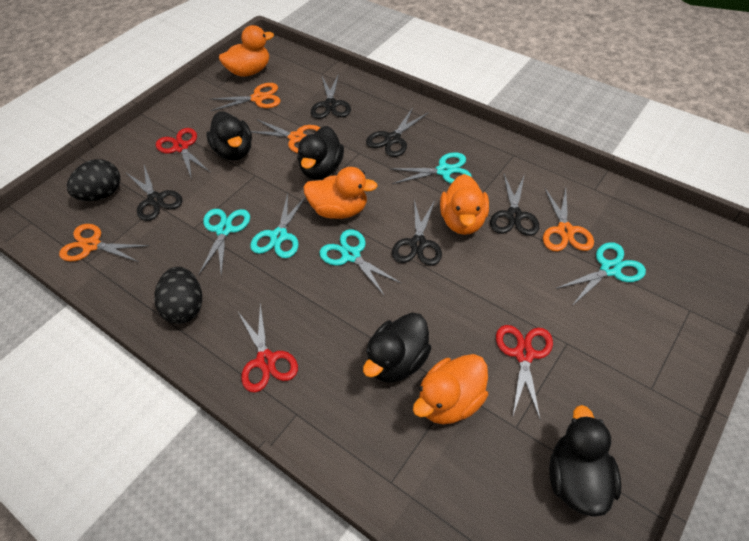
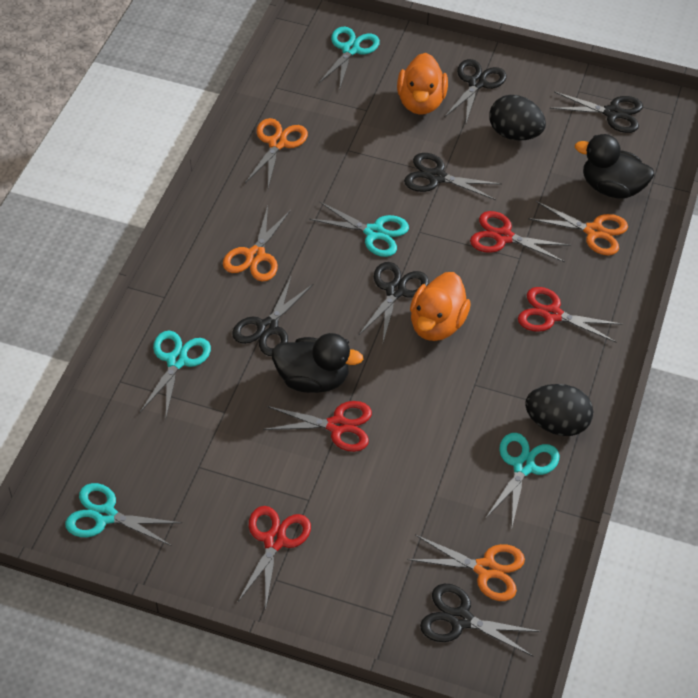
black duck: [206,111,252,161] [298,126,344,180] [363,313,431,382] [549,405,621,517] = 4 -> [272,333,363,393] [575,134,654,199] = 2
black scissors: [127,165,182,221] [311,73,351,119] [366,108,429,157] [392,200,442,266] [490,174,539,236] = 5 -> [232,275,314,356] [359,262,429,342] [404,153,501,200] [420,584,542,657] [445,59,507,123] [550,92,643,133] = 6
orange duck: [219,25,274,77] [304,167,377,219] [413,354,488,424] [440,174,489,235] = 4 -> [397,53,448,115] [410,272,471,341] = 2
red scissors: [156,128,210,179] [238,303,298,392] [496,325,553,421] = 3 -> [237,506,311,606] [263,401,372,452] [470,211,571,262] [518,287,623,343] = 4

